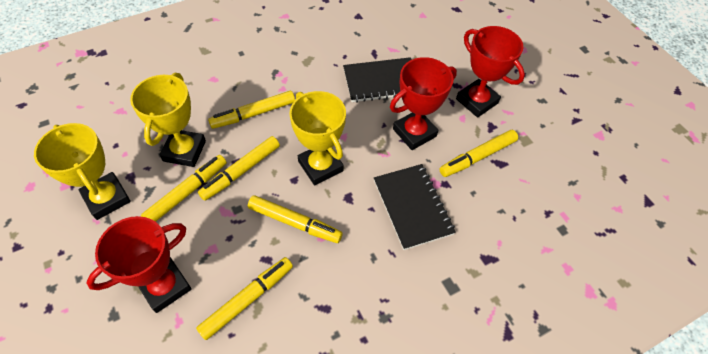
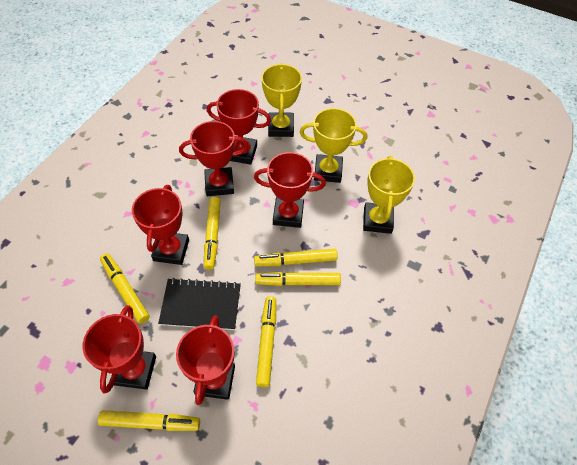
black notebook: [343,57,412,103] [374,164,456,250] = 2 -> [158,278,241,330] = 1
red trophy: [86,216,192,313] [390,57,457,150] [456,26,525,117] = 3 -> [83,305,156,393] [132,185,189,265] [176,315,235,405] [179,121,249,196] [207,89,271,165] [254,152,326,228] = 6

